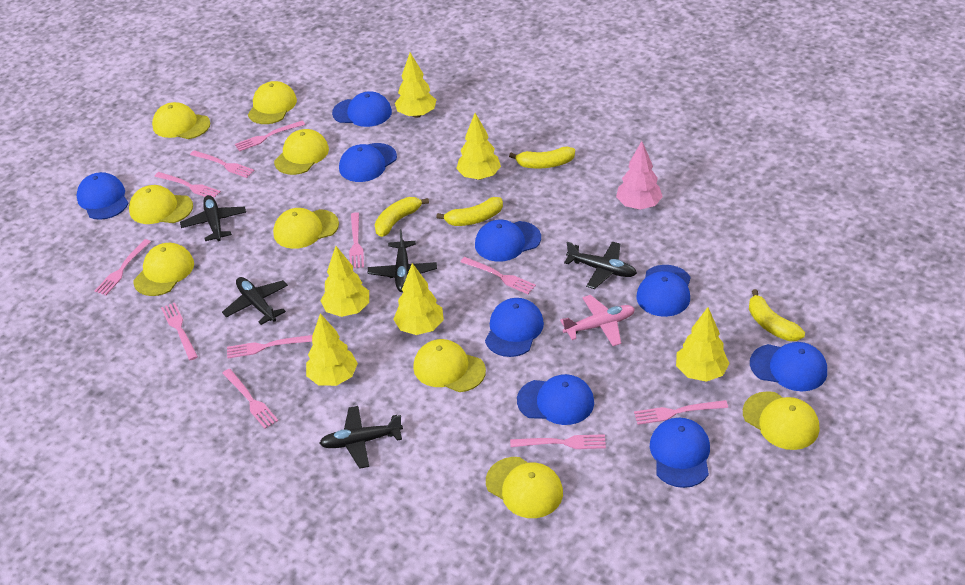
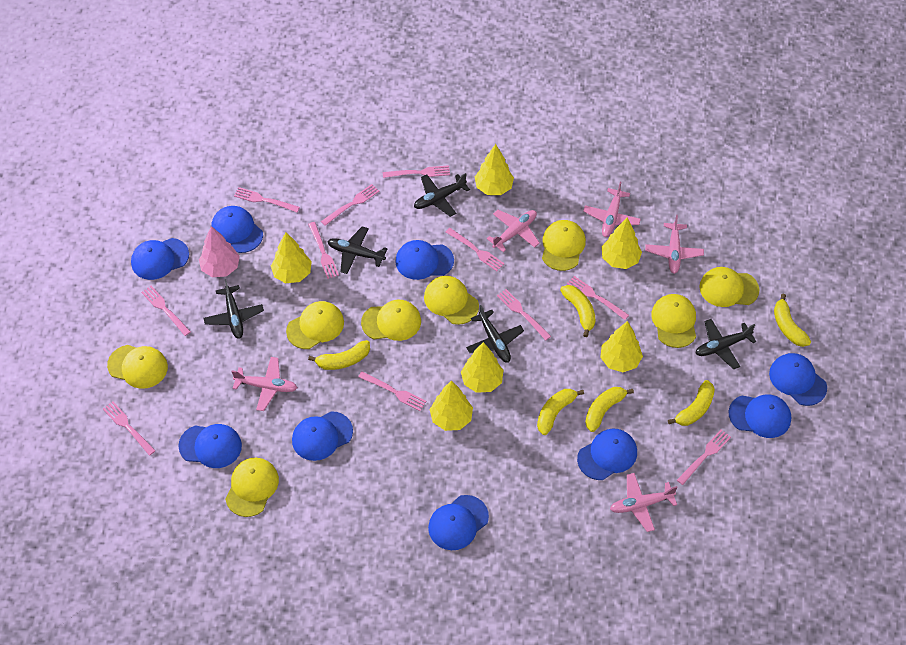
pink plane: [560,295,635,346] = 1 -> [231,357,297,411] [487,210,540,252] [583,182,641,237] [610,473,678,532] [645,215,704,274] = 5
yellow banana: [375,197,429,237] [436,197,503,226] [509,147,575,168] [749,289,805,341] = 4 -> [308,340,370,370] [537,389,584,435] [560,285,596,337] [585,387,634,432] [668,380,715,426] [774,294,811,347] = 6
yellow cap: [129,185,193,224] [133,243,194,296] [152,102,210,139] [248,81,297,124] [273,208,339,249] [274,129,329,175] [413,339,486,392] [486,457,563,518] [743,391,819,450] = 9 -> [107,345,168,389] [225,458,279,517] [286,301,344,349] [361,300,421,341] [424,276,479,325] [542,220,586,271] [651,294,696,348] [699,267,759,307] = 8

